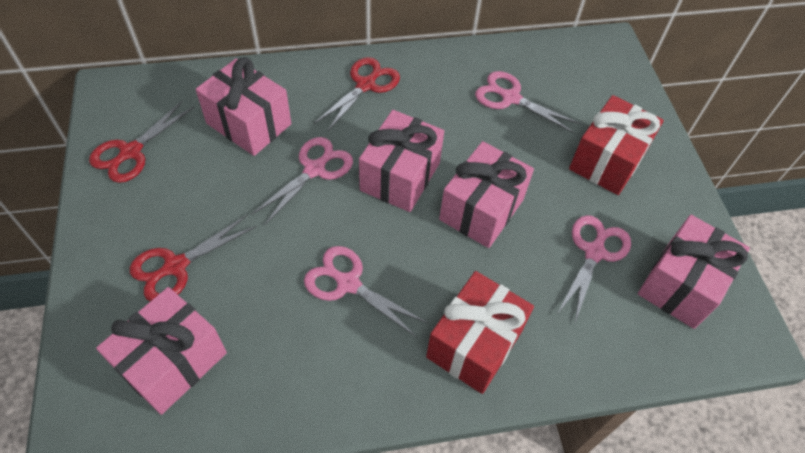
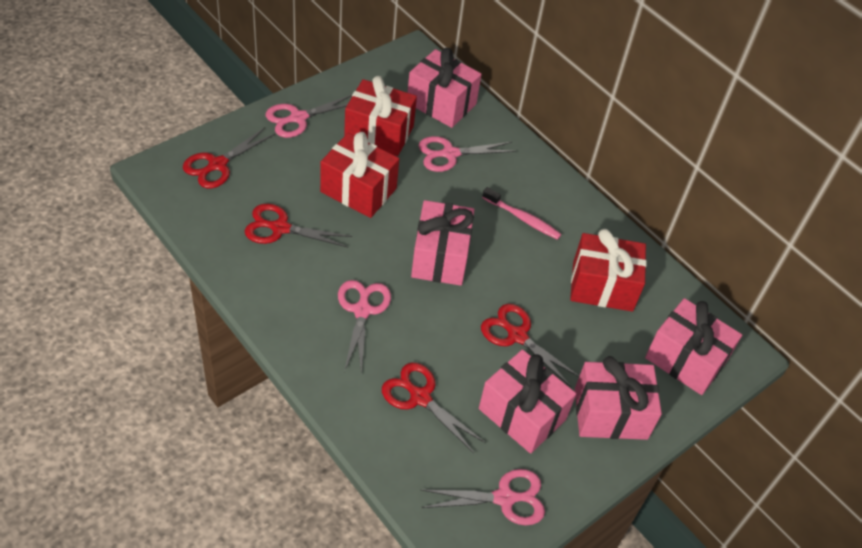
pink toothbrush: none = 0 -> [482,187,562,240] = 1
red gift: [426,271,534,394] [569,95,664,195] = 2 -> [320,132,399,218] [344,76,417,156] [570,229,647,312] = 3
red scissors: [89,100,194,183] [130,215,257,301] [314,57,400,132] = 3 -> [183,127,275,188] [245,204,352,248] [382,363,486,453] [481,304,579,387] = 4

